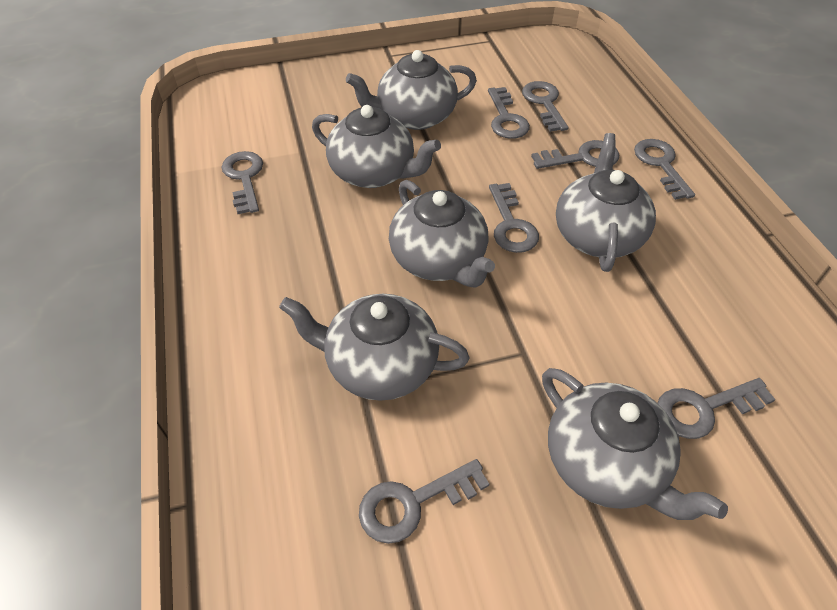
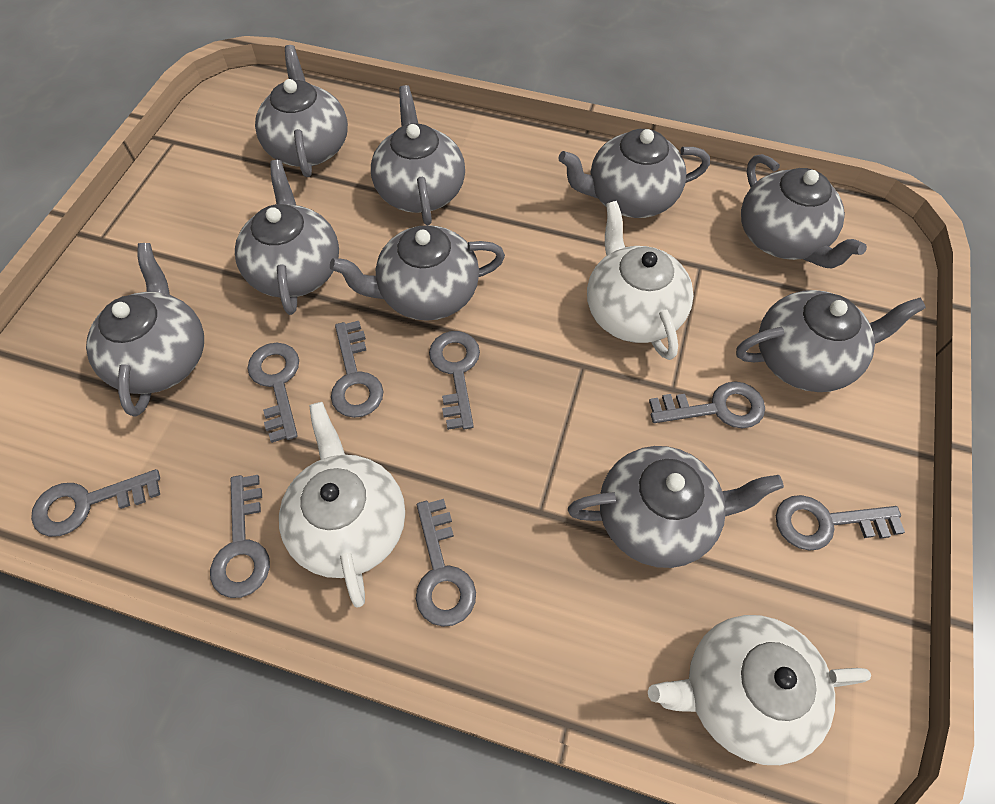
grey teapot: [279,294,470,401] [312,105,441,188] [346,50,477,130] [389,180,495,287] [542,368,728,520] [556,133,656,272] = 6 -> [86,243,204,417] [235,160,339,315] [255,45,348,177] [330,225,505,321] [371,85,465,225] [558,129,710,218] [568,446,784,568] [736,290,926,392] [741,154,867,268] = 9
white teapot: none = 0 -> [279,402,405,608] [587,201,693,360] [648,615,871,765] = 3

